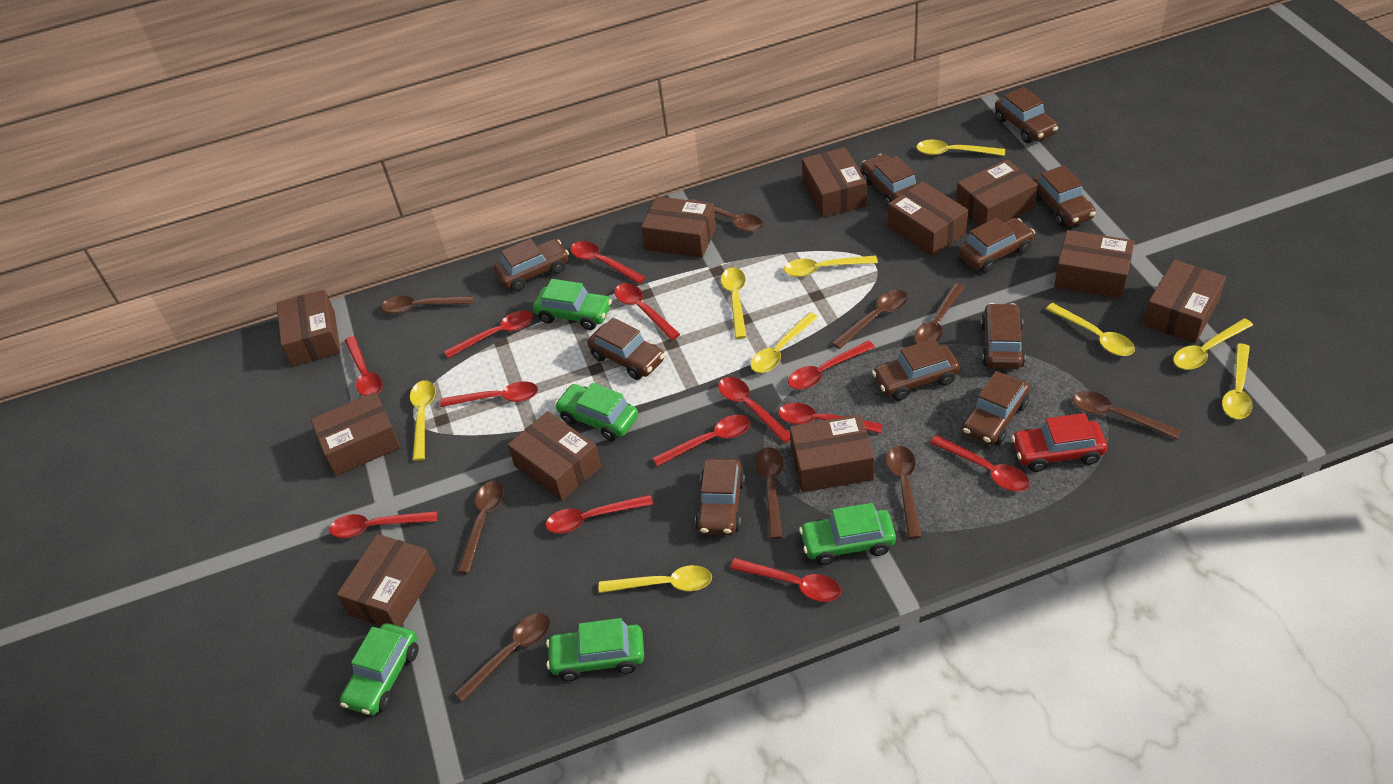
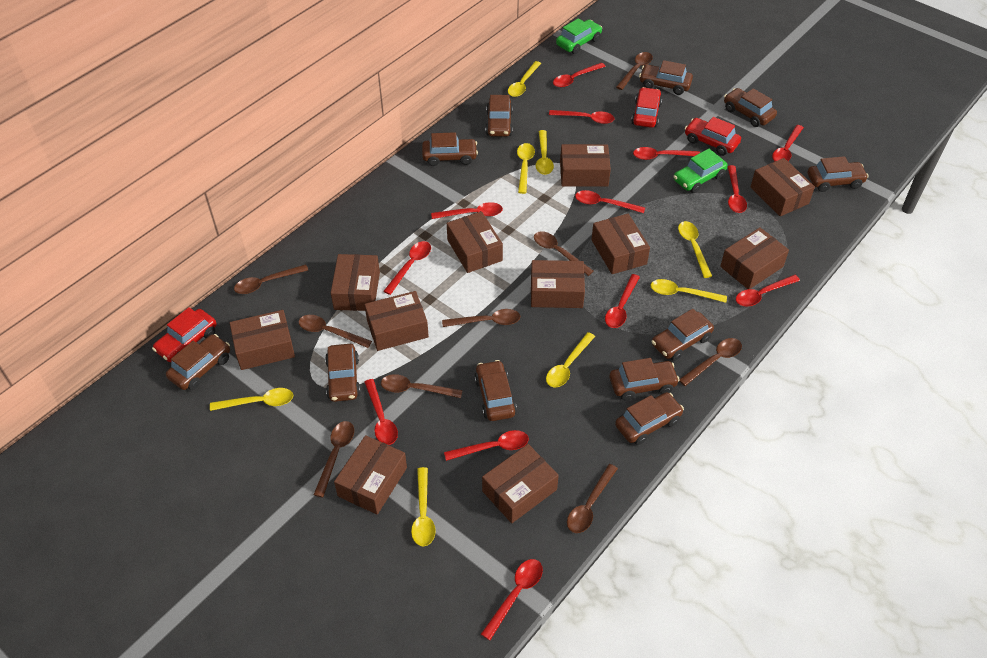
brown car: [493,238,569,291] [587,318,665,380] [695,459,745,535] [861,154,917,206] [872,339,960,401] [958,217,1035,273] [962,371,1030,445] [981,303,1026,369] [995,87,1058,143] [1032,165,1096,227] = 10 -> [166,334,230,390] [325,344,361,402] [422,132,478,166] [474,360,517,421] [486,95,513,137] [609,358,680,401] [615,392,684,445] [639,60,693,95] [652,309,714,361] [724,88,777,127] [808,156,869,192] = 11
green car: [340,623,419,716] [533,279,612,330] [546,618,644,681] [555,383,638,441] [799,503,896,565] = 5 -> [556,18,602,54] [673,149,728,193] = 2
red car: [1011,413,1107,472] = 1 -> [152,307,217,362] [631,87,662,128] [685,117,741,156] = 3
yellow spoon: [410,380,436,461] [599,565,712,593] [721,268,747,339] [751,312,818,373] [784,255,878,277] [916,140,1005,156] [1046,303,1135,356] [1173,318,1253,370] [1222,344,1252,419] = 9 -> [210,388,293,411] [411,467,436,546] [508,61,541,97] [517,143,535,194] [536,130,554,175] [546,332,595,387] [651,279,727,303] [678,221,712,278] = 8

